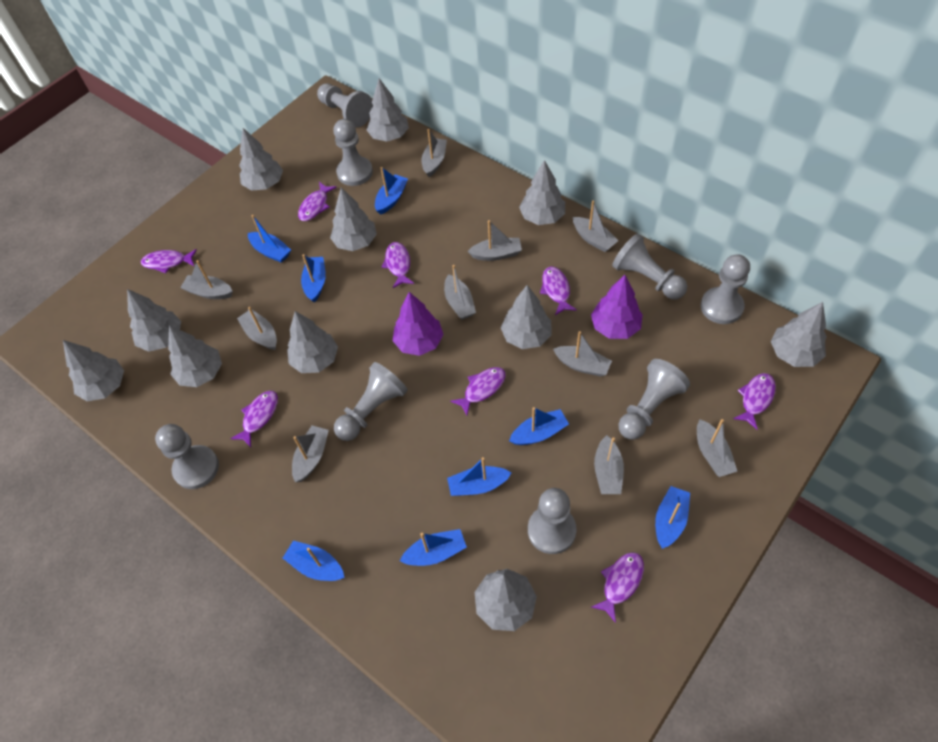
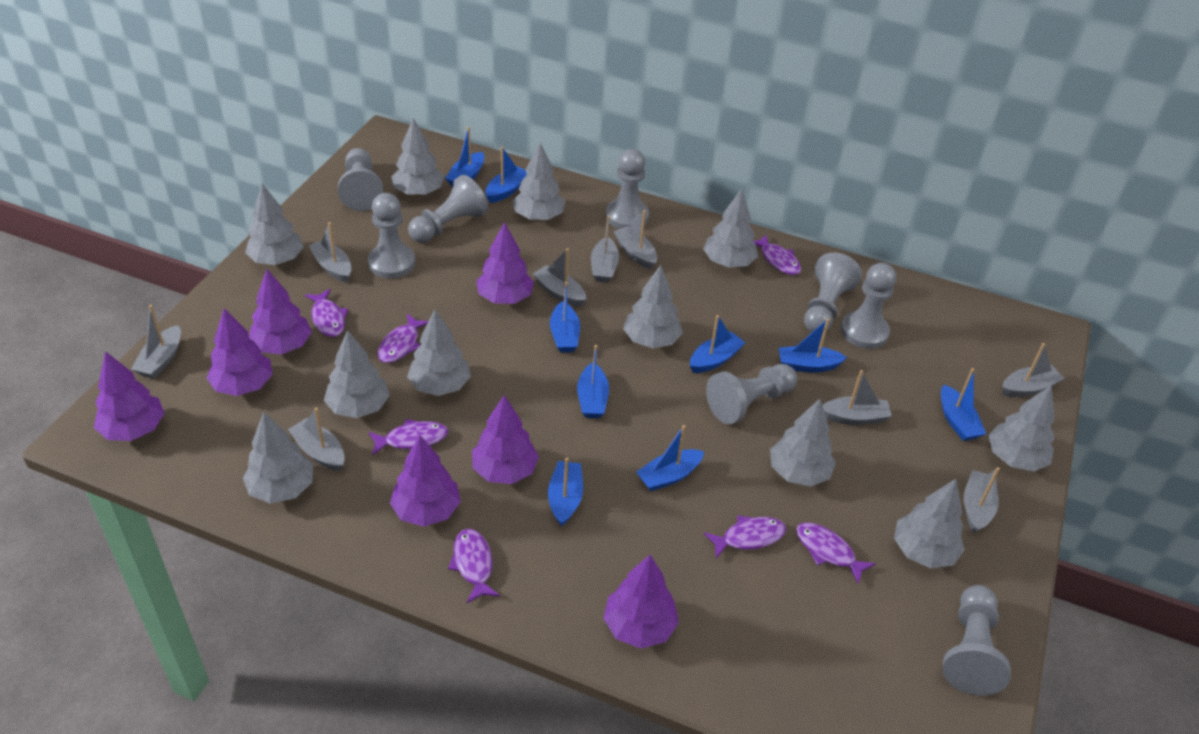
blue boat: [248,215,291,263] [283,540,345,581] [301,254,326,302] [375,167,408,215] [400,529,467,566] [447,457,512,496] [509,407,569,445] [655,486,690,549] = 8 -> [445,127,484,187] [485,147,527,203] [548,458,583,527] [550,282,580,352] [577,345,609,418] [636,425,704,491] [690,315,745,373] [779,318,847,373] [941,368,986,441] = 9
grey boat: [180,260,233,299] [237,307,277,350] [292,426,329,482] [422,129,447,177] [444,265,476,320] [467,220,522,261] [553,331,612,377] [573,200,619,252] [594,435,624,494] [697,419,737,477] = 10 -> [131,305,181,379] [288,408,345,471] [309,222,351,283] [533,248,586,307] [591,215,619,283] [613,210,657,269] [822,370,892,425] [964,467,1000,533] [1002,343,1064,397] = 9
purple fish: [141,249,197,273] [230,391,278,447] [298,182,337,221] [382,242,414,288] [450,367,506,416] [540,267,577,315] [591,552,644,623] [733,373,776,429] = 8 -> [305,289,348,337] [368,419,448,455] [378,314,428,363] [448,529,500,603] [704,515,786,558] [753,234,801,275] [796,523,876,584] = 7
purple tree: [393,292,444,356] [591,275,643,339] = 2 -> [94,351,165,441] [207,308,273,396] [249,269,312,354] [390,435,461,527] [472,395,539,484] [476,222,534,304] [603,555,679,648] = 7

